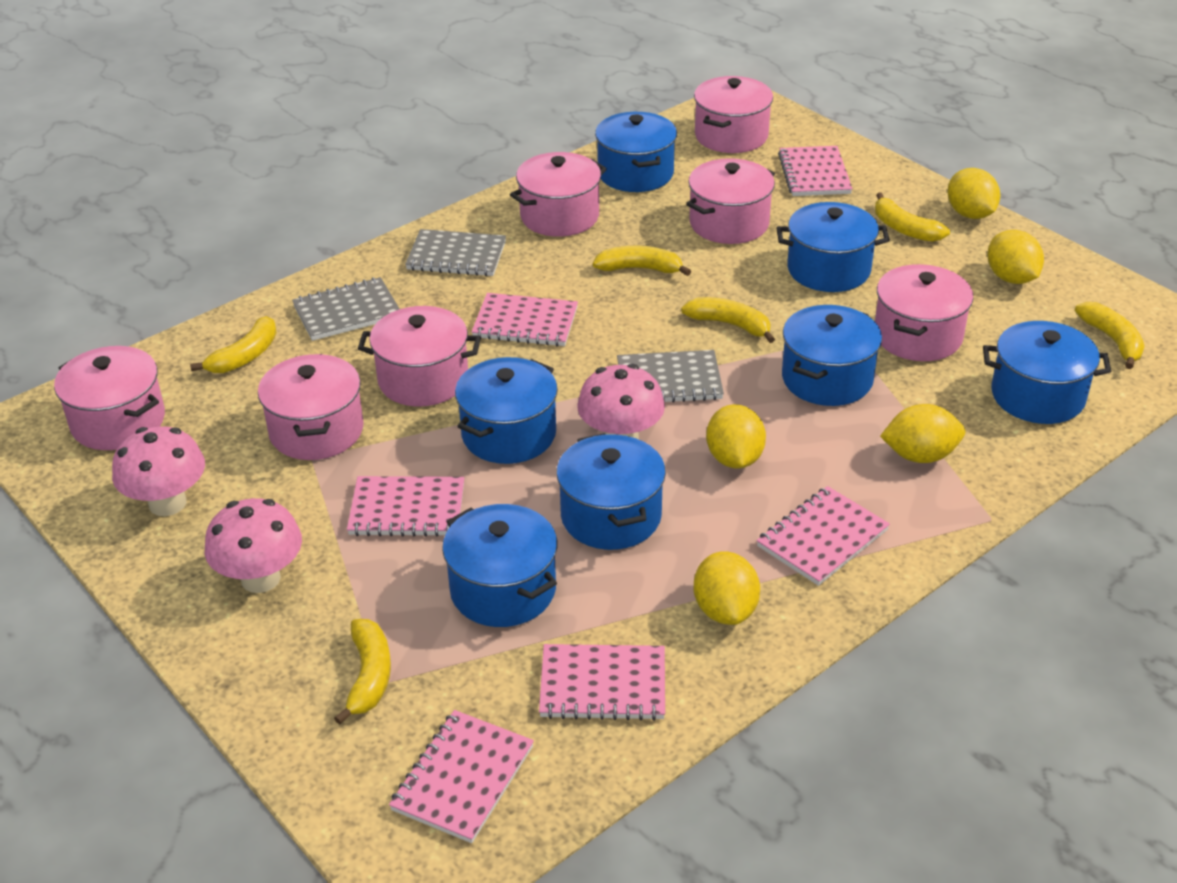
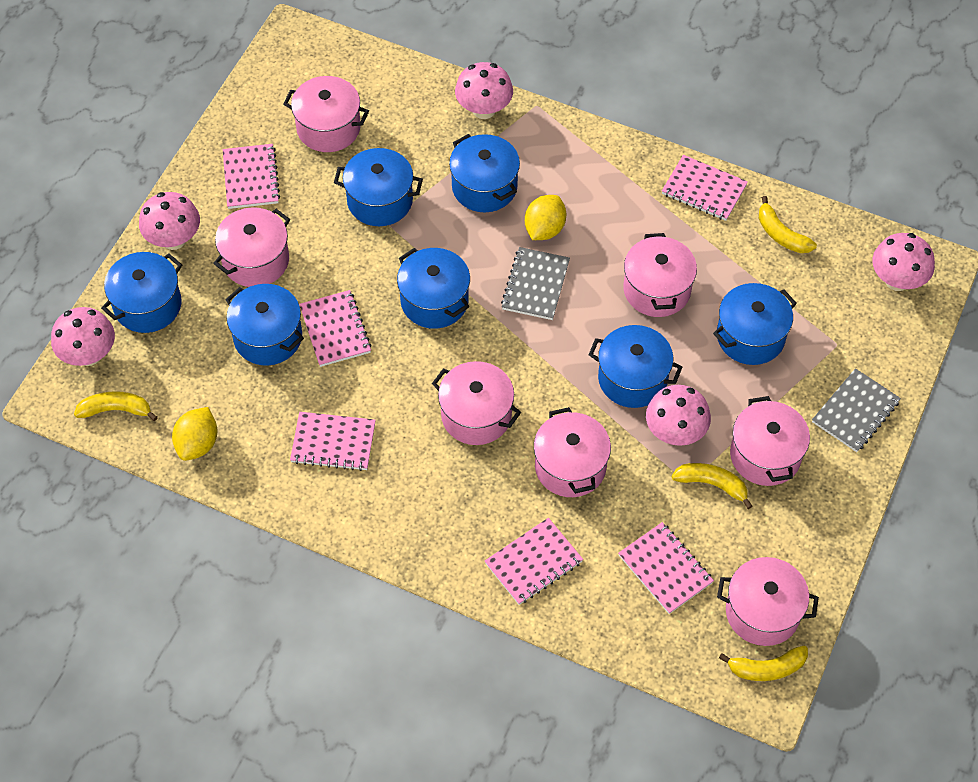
grey notebook: [292,277,400,341] [405,229,506,276] [617,350,724,402] = 3 -> [501,247,570,320] [812,368,901,452] = 2
pink mushroom: [112,426,205,516] [205,498,302,593] [577,364,665,439] = 3 -> [51,307,115,366] [139,192,200,250] [455,62,513,119] [646,385,711,446] [872,233,935,291] = 5
yellow banana: [190,316,277,373] [334,619,391,725] [593,246,691,276] [681,297,775,343] [875,193,950,242] [1075,302,1144,369] = 6 -> [74,391,158,421] [672,463,753,509] [719,645,808,681] [759,196,817,253] = 4
yellow lemon: [694,551,760,625] [706,404,766,469] [880,404,965,463] [947,168,1000,219] [987,230,1044,284] = 5 -> [172,407,217,461] [525,195,566,240] = 2

